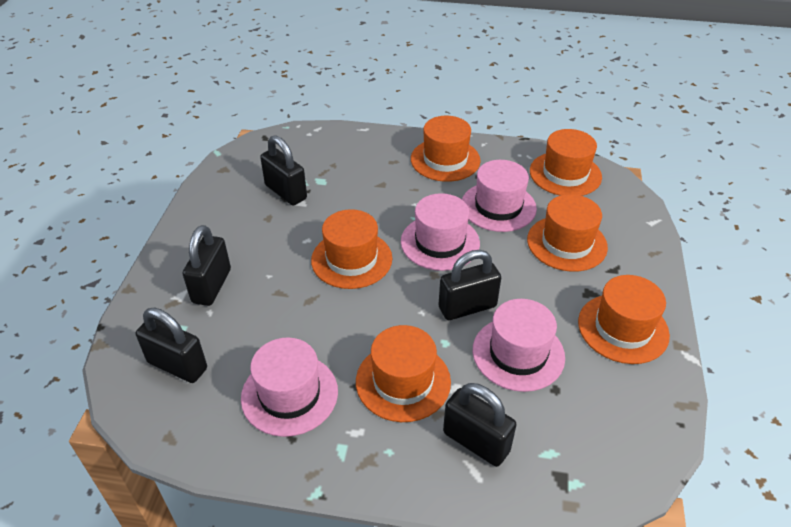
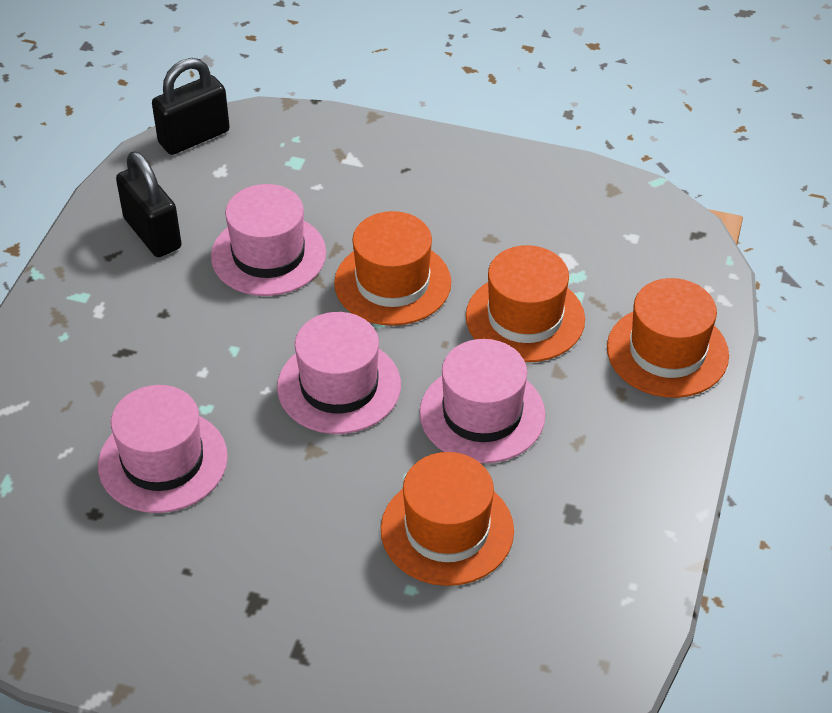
black padlock: [136,307,207,383] [183,225,231,306] [260,135,307,205] [439,250,501,320] [443,383,517,467] = 5 -> [116,151,182,257] [152,58,230,155] = 2
orange hat: [311,209,392,289] [356,325,451,422] [411,116,480,182] [527,194,608,272] [530,129,602,196] [578,275,670,364] = 6 -> [334,211,451,326] [381,452,514,586] [466,245,585,362] [607,278,729,398] = 4

